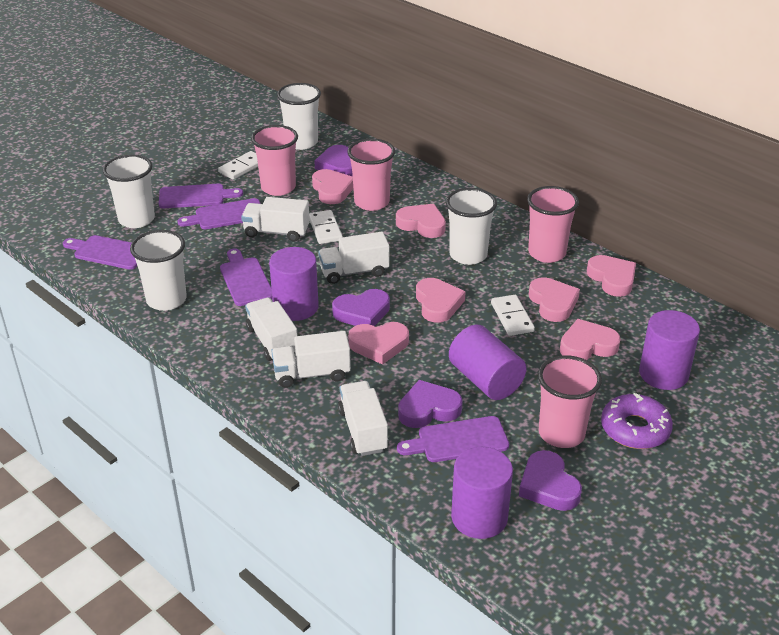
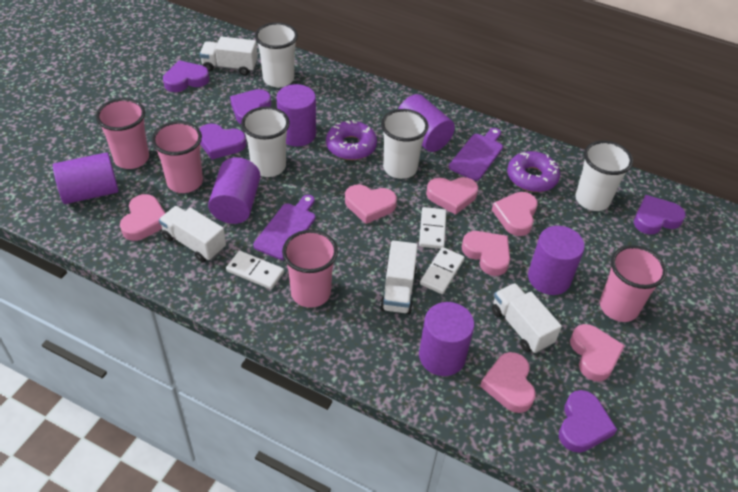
purple cutting board: [63,235,137,270] [159,184,243,208] [178,198,261,229] [220,248,272,306] [397,416,509,462] = 5 -> [253,195,316,260] [449,128,503,181] = 2
purple cylinder: [269,247,319,321] [449,325,527,400] [451,447,513,539] [639,310,700,390] = 4 -> [53,152,119,204] [208,157,260,224] [276,84,316,147] [398,94,455,152] [419,302,474,376] [528,226,585,295] = 6
purple donut: [601,393,673,449] = 1 -> [326,120,377,160] [507,151,560,192] = 2
purple heart: [314,145,353,176] [332,289,390,326] [398,380,463,428] [519,450,582,511] = 4 -> [163,60,210,92] [199,123,246,160] [230,89,271,124] [559,390,617,453] [634,195,686,235] = 5
white truck: [241,197,310,242] [245,297,298,361] [271,331,351,388] [318,232,389,284] [338,381,388,456] = 5 -> [159,206,226,262] [200,36,258,76] [380,240,418,314] [492,283,562,354] = 4

